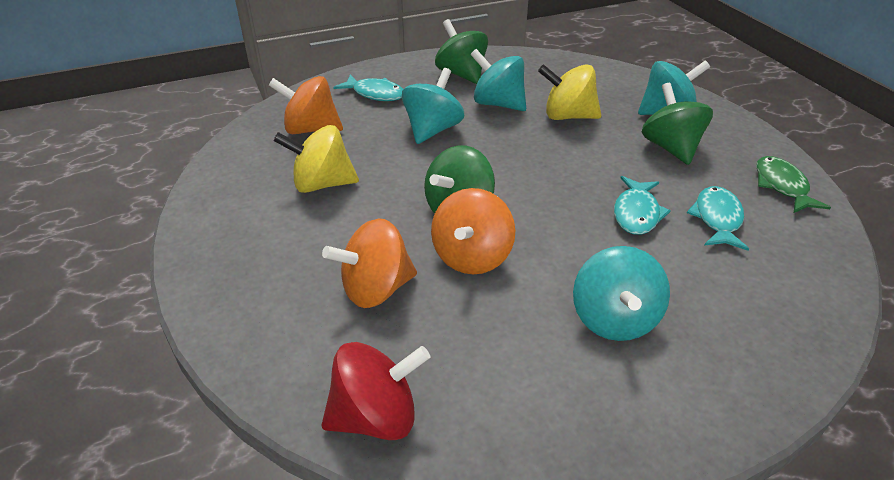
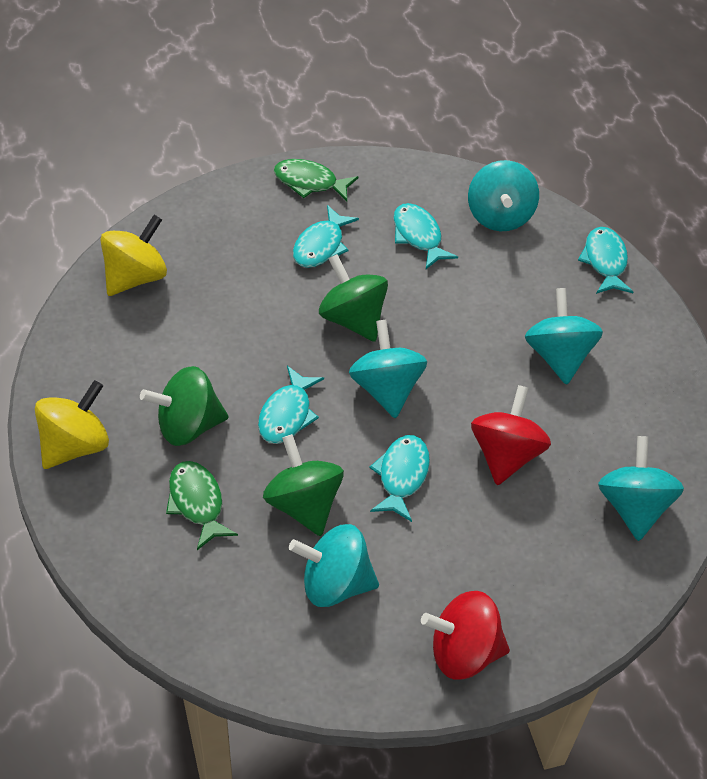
green fish: [756,156,831,213] = 1 -> [166,461,238,550] [274,159,358,201] = 2
orange spinning top: [269,76,343,134] [322,218,417,308] [431,188,515,274] = 3 -> none = 0
red spinning top: [322,342,430,440] = 1 -> [421,591,510,680] [471,385,551,485] = 2
turquoise fish: [333,74,403,101] [614,176,671,235] [687,186,749,251] = 3 -> [258,366,324,444] [293,205,359,268] [369,435,430,522] [393,203,458,269] [578,227,633,294] = 5
turquoise spinning top: [402,68,464,144] [470,49,526,111] [573,246,670,341] [638,60,710,115] = 4 -> [289,524,379,607] [349,320,427,418] [468,160,539,231] [525,288,603,385] [598,436,684,541] = 5

